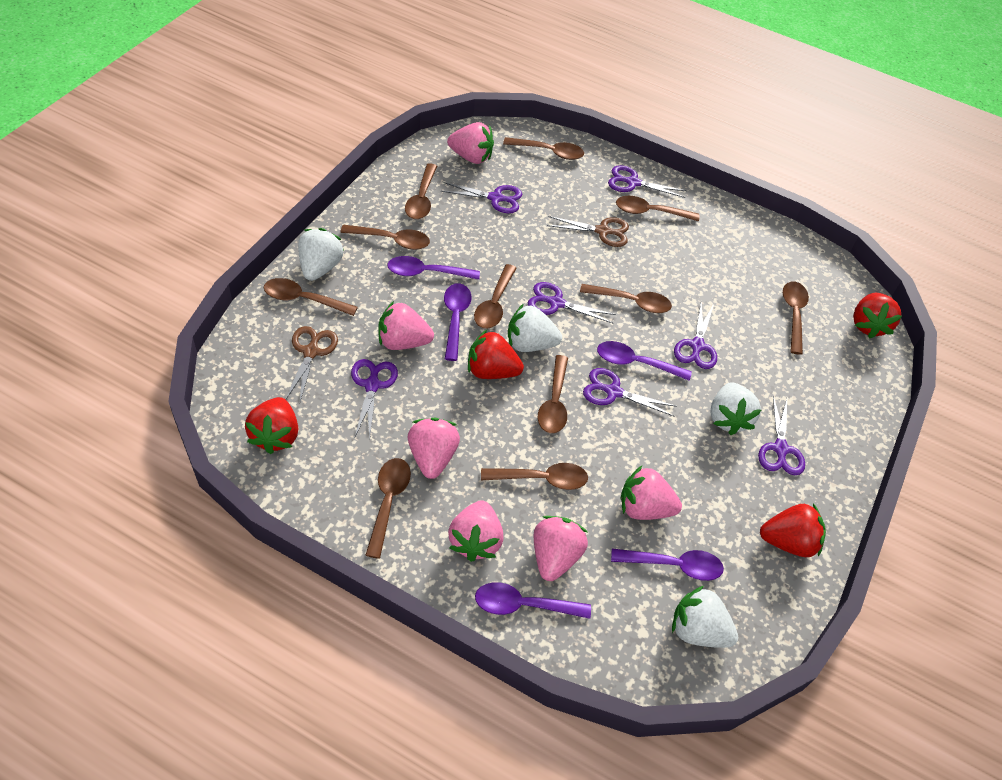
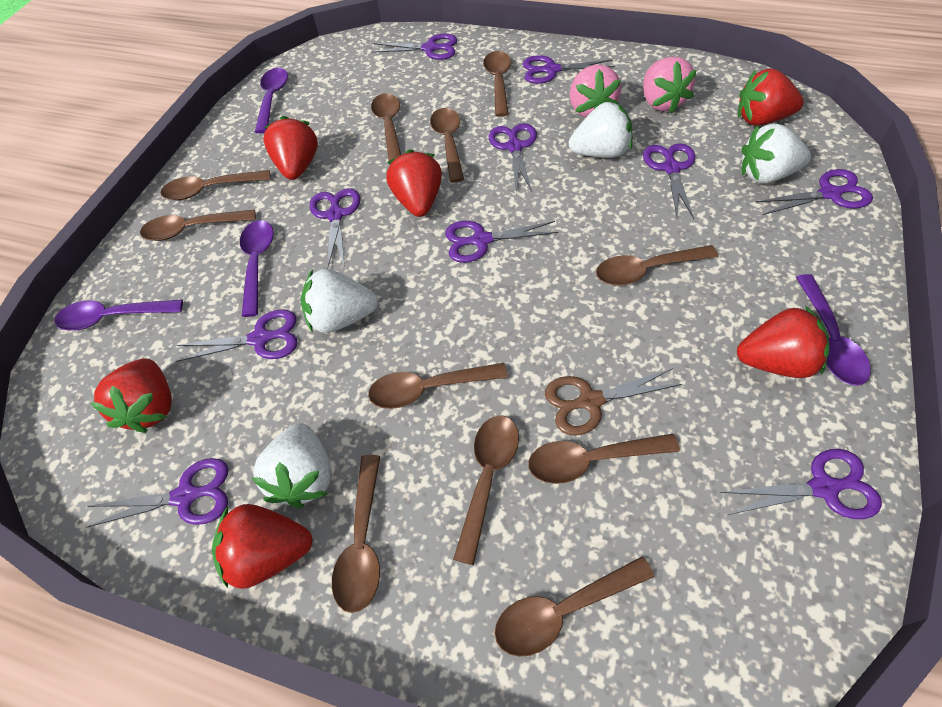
brown scissors: [286,326,338,402] [547,216,629,247] = 2 -> [545,368,682,436] = 1
pink strawberry: [378,301,434,350] [408,418,460,479] [447,122,494,164] [448,500,503,562] [534,516,588,581] [621,466,682,520] = 6 -> [570,65,621,118] [643,57,697,114] = 2
purple scissors: [351,359,398,439] [441,182,522,213] [528,282,616,323] [583,368,677,416] [608,165,687,198] [674,302,717,369] [758,395,805,475] = 7 -> [86,458,228,528] [176,309,297,362] [309,188,360,269] [372,34,457,60] [445,221,559,263] [489,123,537,193] [523,55,615,84] [643,143,695,219] [720,449,882,519] [755,169,873,215] = 10
purple spoon: [387,256,480,280] [444,283,472,361] [475,582,591,619] [597,341,692,381] [611,549,724,581] = 5 -> [55,299,183,330] [240,220,274,317] [255,68,288,134] [796,274,871,386] = 4
red strawberry: [245,397,298,454] [468,330,524,379] [760,504,826,557] [853,293,902,339] = 4 -> [90,358,172,433] [212,504,313,589] [264,116,318,180] [386,149,442,217] [737,306,830,378] [738,68,804,126] = 6

